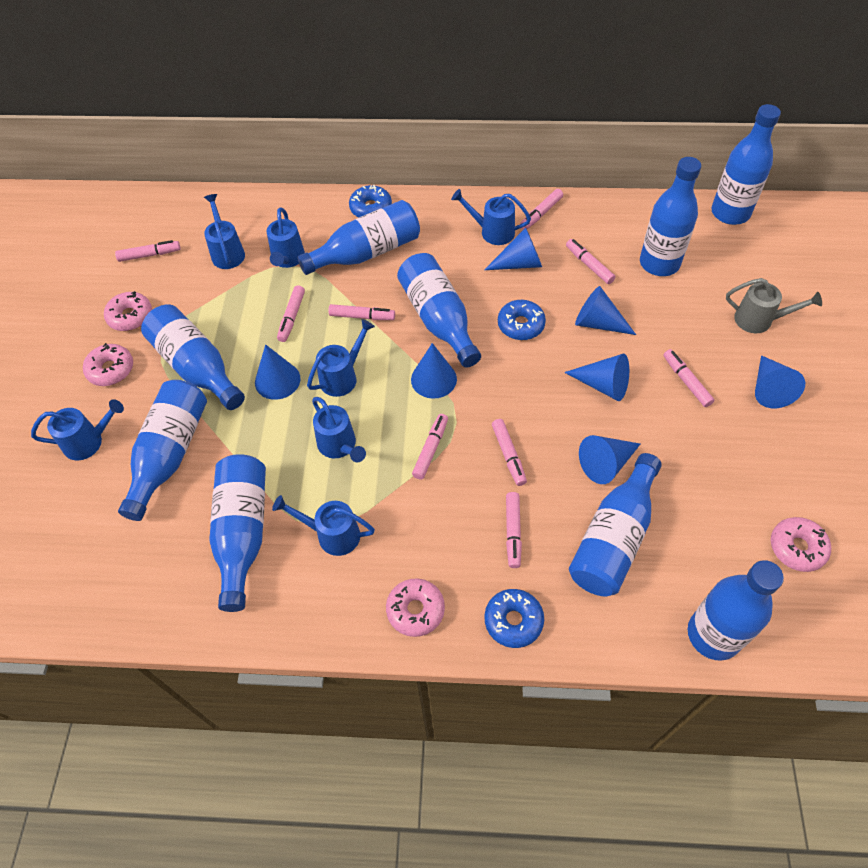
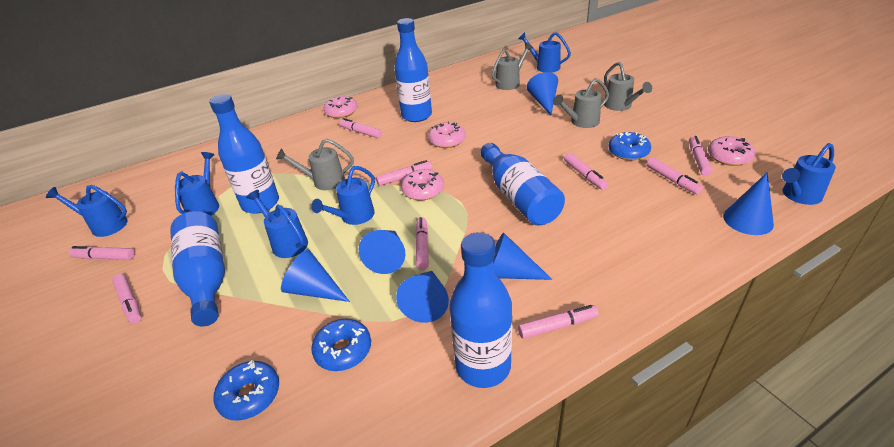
blue bottle: [118,380,207,521] [141,304,245,410] [209,454,266,612] [297,200,420,275] [397,253,481,368] [569,453,662,596] [640,157,701,276] [688,560,784,661] [711,104,781,225] = 9 -> [170,211,225,326] [209,94,279,214] [394,18,432,122] [449,232,512,388] [480,143,565,226] = 5
blue cone: [255,344,301,400] [411,343,457,399] [484,228,542,270] [564,354,629,401] [575,286,636,335] [579,435,640,484] [755,355,805,408] = 7 -> [281,249,350,302] [359,230,405,274] [396,271,449,323] [493,232,553,280] [527,72,558,115] [723,172,774,235] = 6
blue watering can: [31,399,124,460] [204,194,245,269] [267,208,305,268] [272,495,375,556] [307,319,375,397] [312,397,366,462] [451,189,531,245] = 7 -> [46,185,127,237] [175,152,219,216] [246,190,308,258] [311,166,375,225] [518,32,571,73] [782,143,836,205] = 6
grey watering can: [726,278,822,333] = 1 -> [276,139,354,190] [492,43,533,90] [553,78,609,128] [604,62,652,111] = 4

